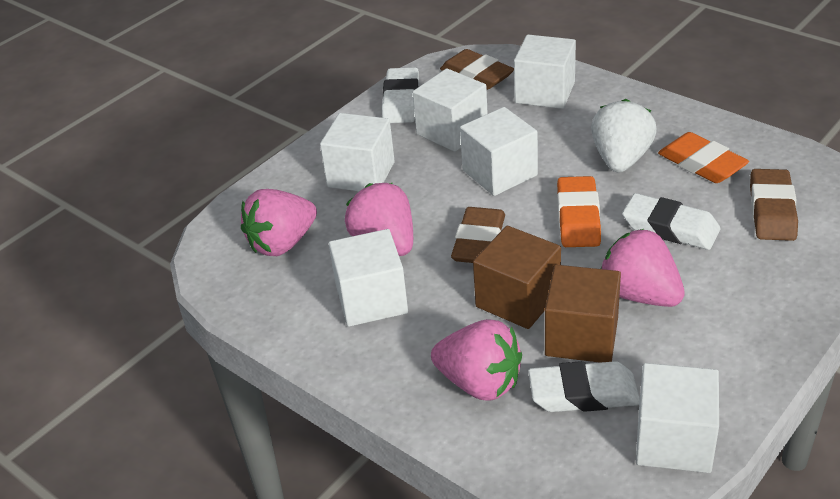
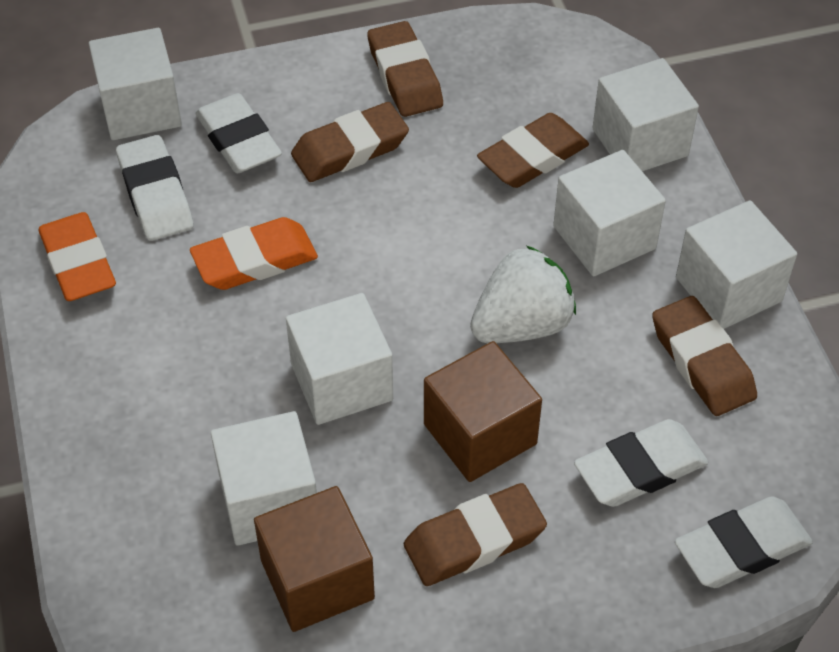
brown eraser: [440,49,514,90] [451,207,505,263] [750,169,798,241] = 3 -> [291,102,409,182] [367,21,443,117] [404,483,547,586] [477,113,589,188] [652,296,757,416] = 5
pink strawberry: [241,189,317,256] [345,183,413,256] [431,319,522,400] [601,229,685,307] = 4 -> none = 0
white eraser: [382,67,419,123] [528,361,640,412] [622,193,720,250] = 3 -> [116,135,193,241] [195,93,282,173] [574,419,708,507] [675,496,813,588] = 4

